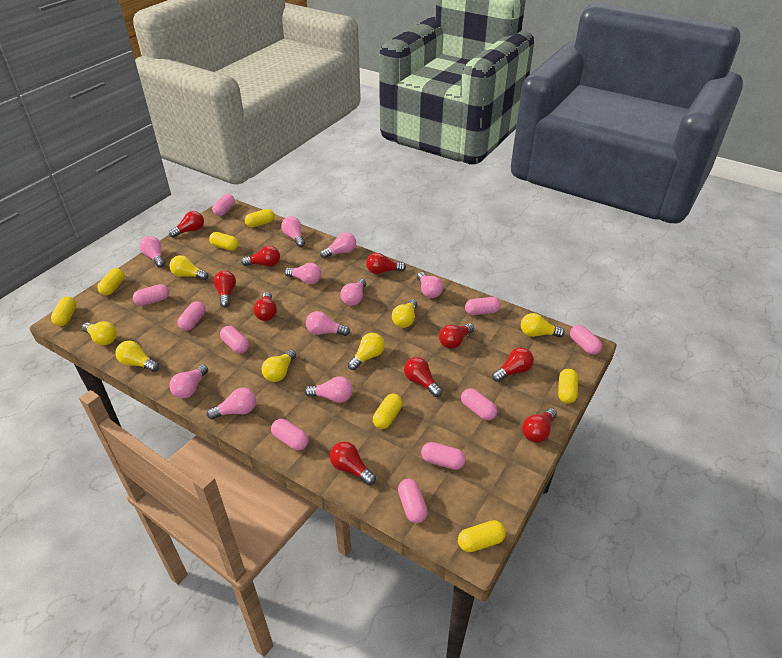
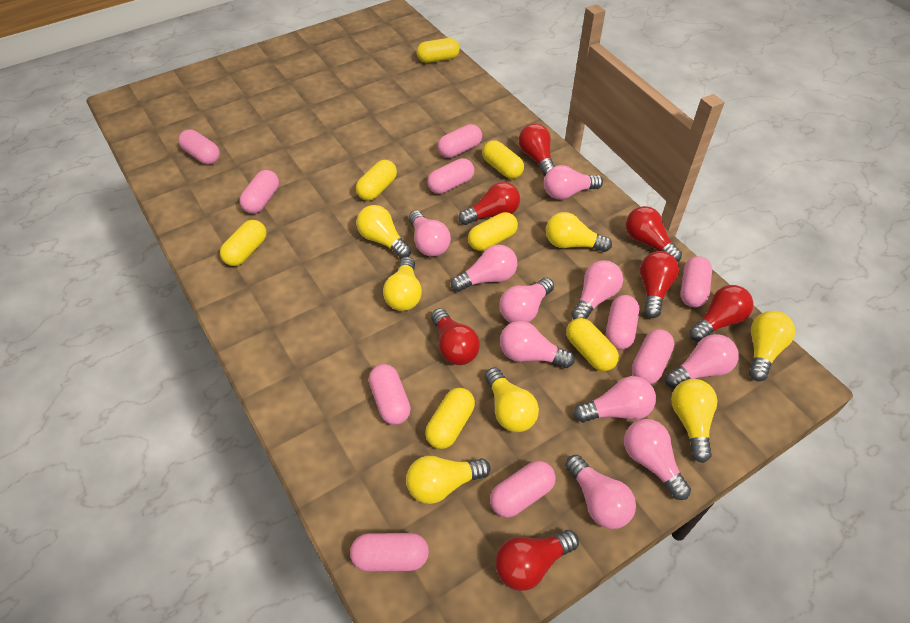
red light bulb: [169,211,204,238] [213,271,236,307] [241,246,280,267] [253,292,277,321] [330,441,376,485] [366,253,406,274] [404,357,442,397] [439,323,474,349] [492,348,534,382] [522,408,557,443] = 10 -> [431,308,480,365] [458,182,520,225] [495,530,579,591] [519,124,555,176] [626,206,682,262] [640,251,679,318] [689,285,754,342] = 7

